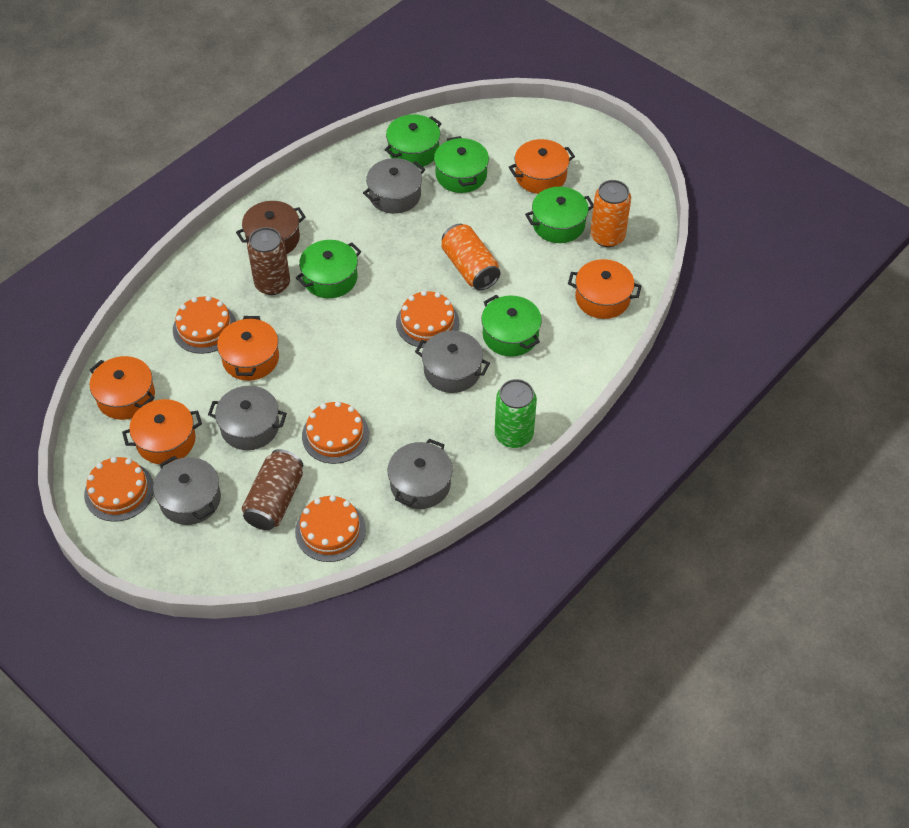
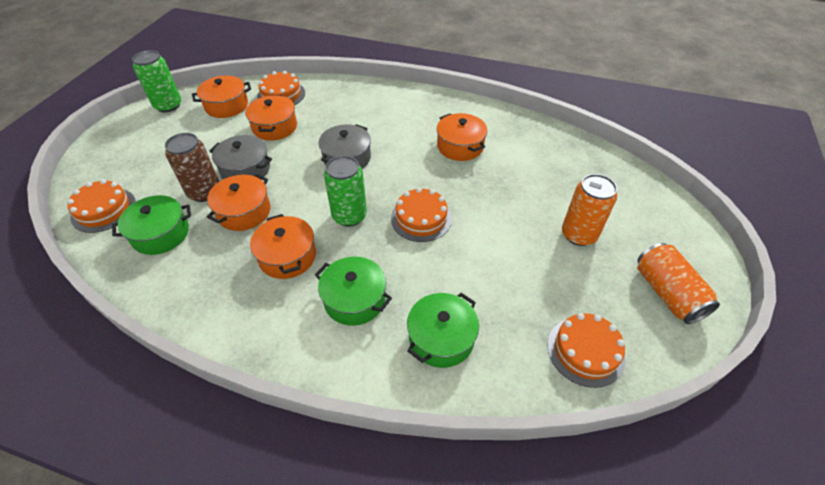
brown can: [242,449,303,530] [247,227,290,295] = 2 -> [165,133,219,202] = 1
brown pot: [236,201,306,254] = 1 -> none = 0
green can: [495,379,537,448] = 1 -> [132,50,181,112] [324,156,367,226] = 2
green pot: [296,240,361,298] [385,114,442,168] [434,136,489,193] [481,295,542,357] [525,187,594,243] = 5 -> [112,195,191,255] [315,257,392,326] [407,293,479,368] = 3
grey pot: [153,456,221,525] [208,386,287,450] [363,158,425,214] [388,439,452,509] [415,330,490,393] = 5 -> [210,135,272,179] [319,124,371,169] = 2
orange cake: [84,457,154,522] [173,296,236,354] [295,495,366,562] [302,401,369,464] [396,291,459,348] = 5 -> [67,179,136,233] [257,71,305,105] [391,188,452,242] [547,313,625,388] = 4

